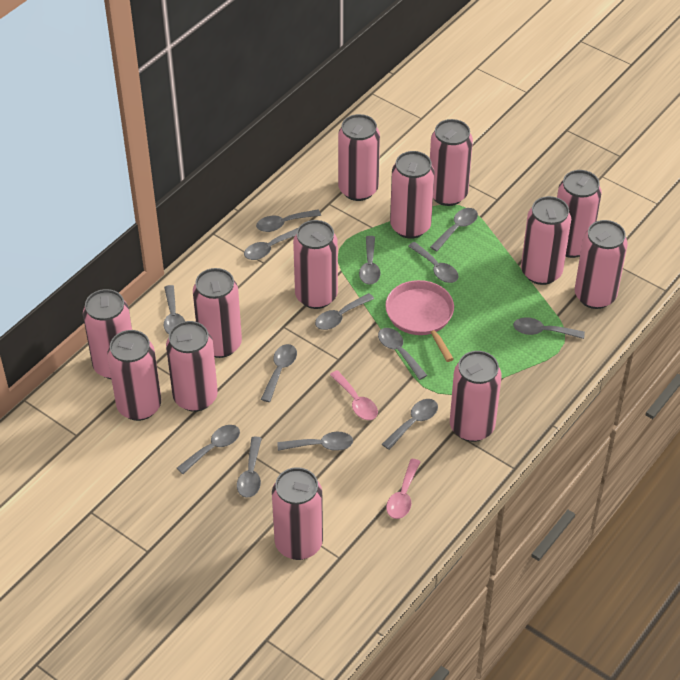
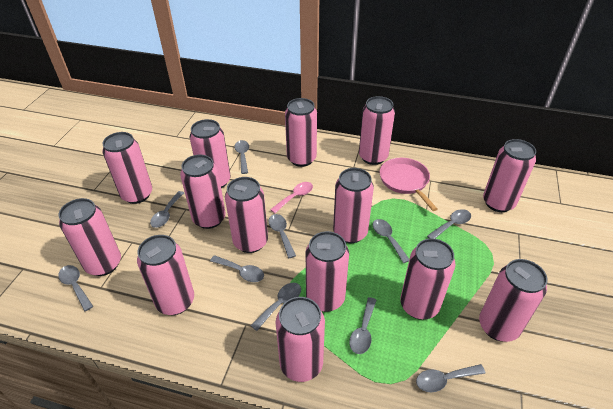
grey spoon: [164,285,185,334] [177,425,240,474] [237,437,262,498] [244,228,298,260] [256,209,321,232] [261,344,297,402] [277,432,353,451] [315,293,374,330] [359,236,381,285] [378,328,427,380] [382,399,438,450] [408,242,458,283] [430,208,478,251] [513,317,585,339] = 14 -> [58,265,93,311] [150,191,184,228] [210,255,264,282] [234,140,249,174] [250,283,301,331] [269,214,296,258] [349,297,377,354] [373,219,409,263] [416,364,486,392] [427,209,471,239] = 10
pink can: [83,289,132,379] [107,330,161,421] [166,321,218,412] [193,268,242,358] [272,467,323,560] [293,220,338,309] [338,114,380,201] [390,151,435,239] [430,119,473,206] [450,351,502,442] [521,196,571,285] [557,170,602,258] [575,220,628,309] = 13 -> [59,198,121,276] [102,132,152,204] [137,235,194,315] [180,155,226,229] [189,119,231,188] [225,177,268,253] [276,297,325,382] [285,98,317,167] [305,231,349,312] [333,168,374,243] [359,96,395,165] [400,238,455,320] [479,259,547,342] [483,139,536,212] = 14
pink spoon: [330,370,378,420] [386,459,420,519] = 2 -> [270,182,313,213] = 1

